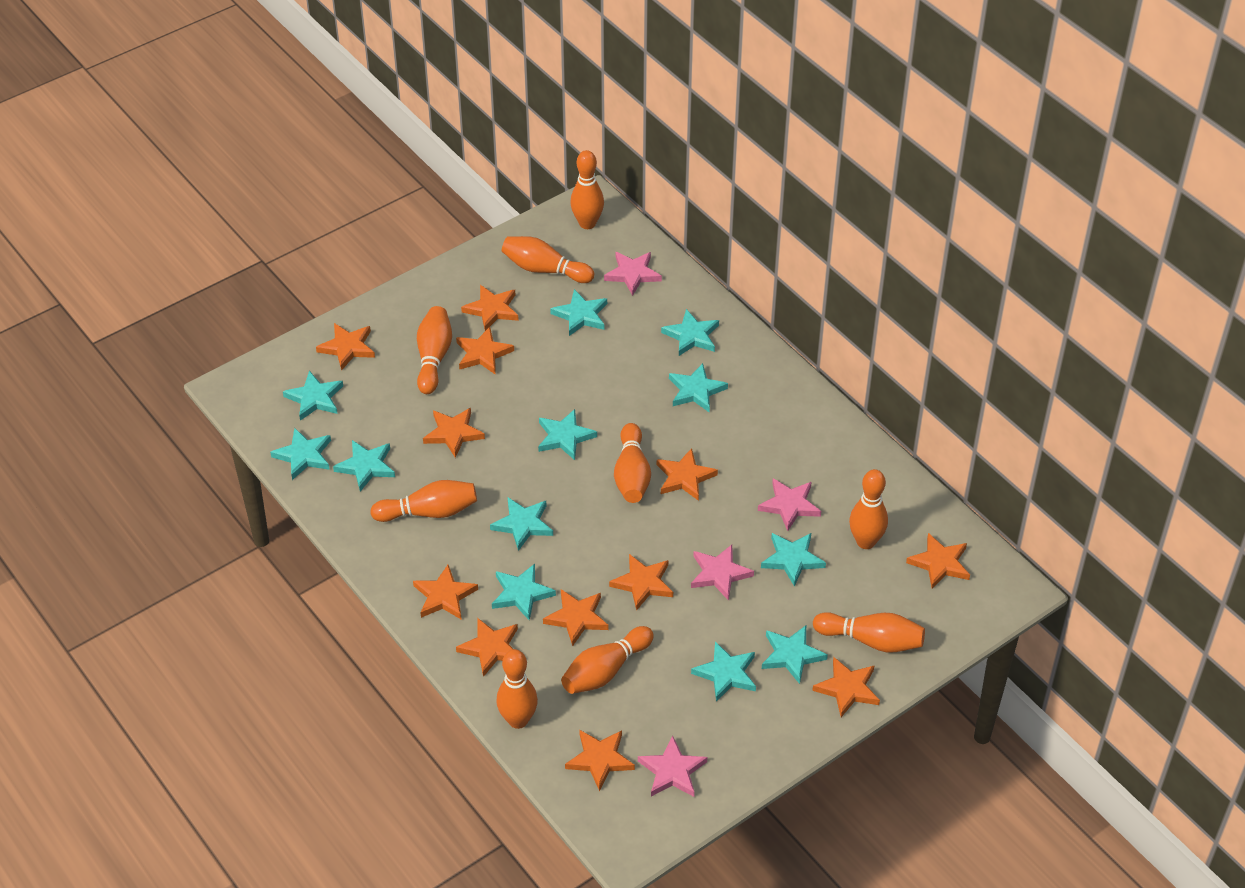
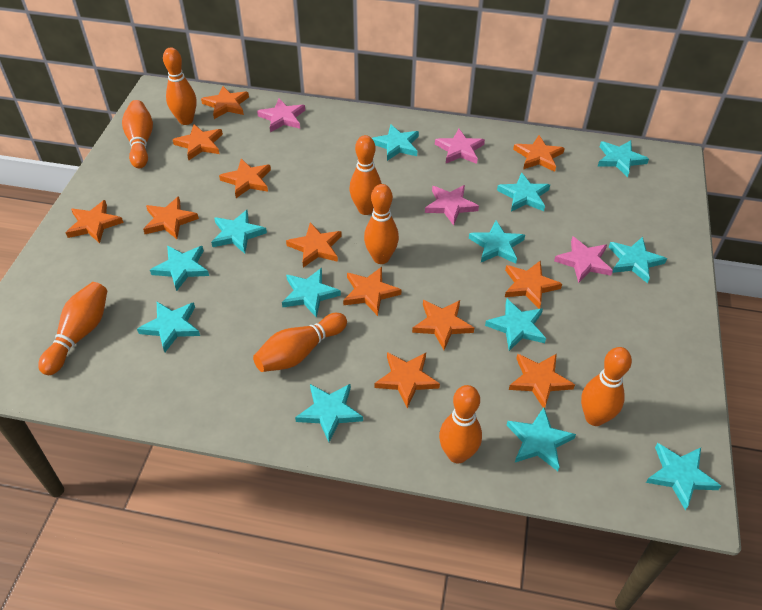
orange bowling pin: [370,480,477,522] [417,306,452,394] [496,649,538,729] [502,236,594,283] [561,626,654,694] [570,150,604,229] [614,423,651,503] [813,612,925,653] [849,469,888,549] = 9 -> [38,282,107,375] [122,100,153,168] [163,47,197,125] [253,313,347,372] [349,135,382,215] [364,184,399,264] [439,385,482,464] [581,347,632,426] = 8
turquoise star: [270,428,331,480] [283,371,343,421] [333,440,395,491] [490,498,553,551] [492,564,556,620] [538,409,597,460] [550,289,607,336] [661,309,719,356] [669,363,728,413] [691,642,756,702] [761,533,826,587] [762,625,828,684] = 12 -> [137,302,200,352] [150,245,209,291] [211,210,267,254] [282,268,341,318] [295,384,363,442] [372,124,419,161] [469,220,525,264] [485,299,546,351] [497,172,550,211] [506,408,576,471] [598,140,649,177] [609,237,667,284] [646,443,721,510] = 13

